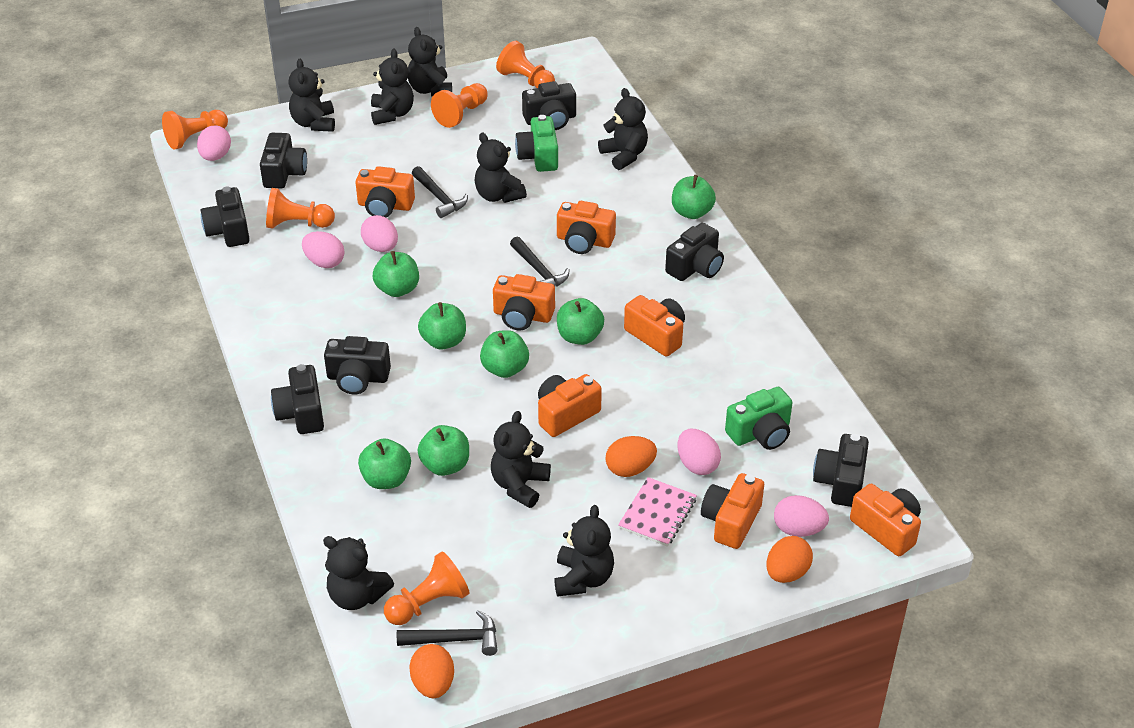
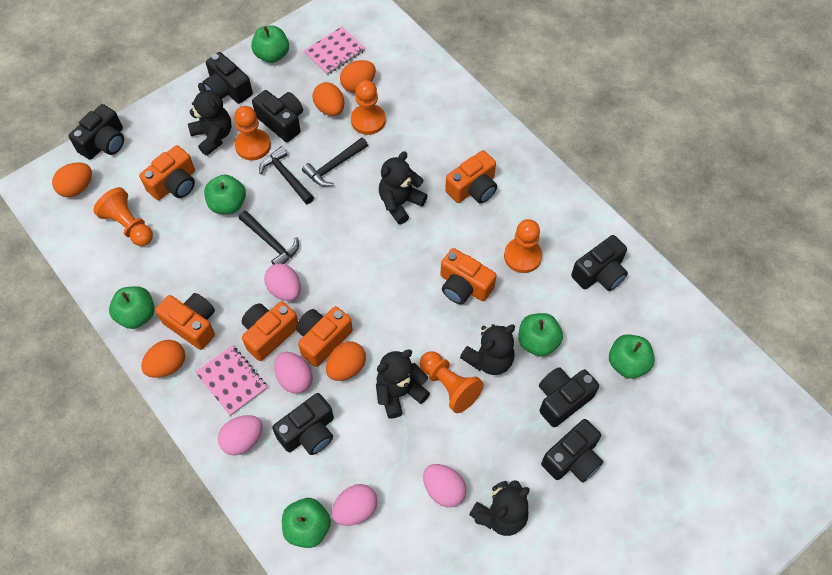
black teddy bear: [288,59,335,132] [323,536,394,610] [371,49,414,125] [408,27,452,97] [474,133,527,203] [491,411,551,508] [554,505,614,597] [598,88,648,170] = 8 -> [188,83,231,156] [376,349,430,419] [379,151,428,224] [460,324,515,375] [469,480,529,536] = 5
green apple: [358,438,411,489] [373,251,419,297] [418,302,466,350] [418,425,469,476] [480,330,529,378] [557,298,604,345] [672,175,716,219] = 7 -> [109,286,155,329] [204,174,246,214] [251,25,289,63] [282,498,331,548] [518,313,563,357] [609,334,655,379] = 6
green camera: [515,115,558,172] [725,387,793,450] = 2 -> none = 0
orange camera: [356,166,415,218] [493,274,555,331] [538,374,602,437] [557,201,616,254] [624,295,685,357] [701,473,764,549] [850,484,921,556] = 7 -> [139,145,195,200] [155,293,215,350] [242,302,298,361] [296,306,353,367] [441,248,497,304] [445,150,497,204] = 6
orange egg: [409,644,454,698] [605,436,657,477] [767,536,813,583] = 3 -> [52,162,92,198] [141,340,185,378] [313,82,344,116] [326,341,366,381] [340,60,376,92] = 5
pink notebook: [618,477,697,547] = 1 -> [195,345,267,416] [304,27,365,75] = 2

